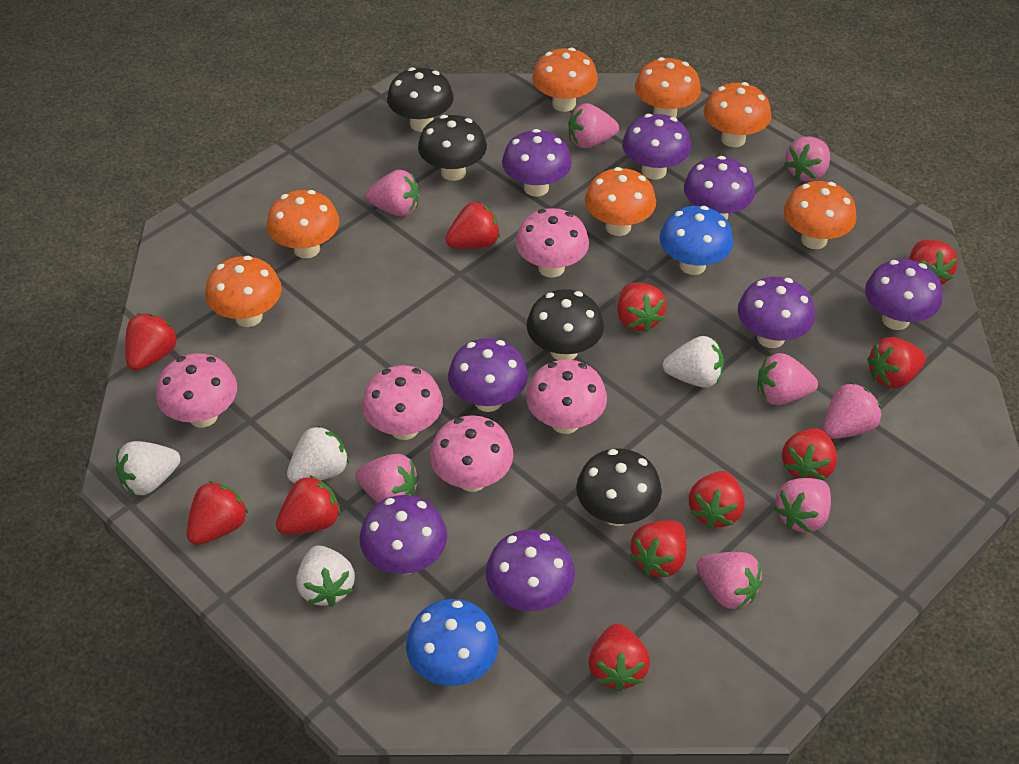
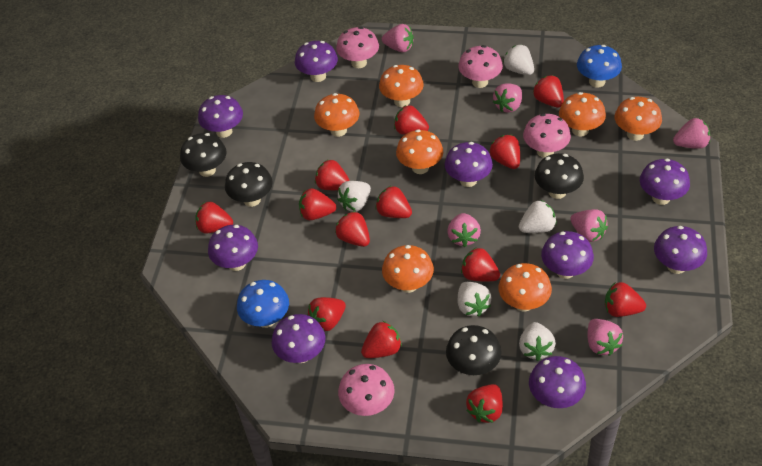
pink mushroom: [156,353,237,428] [362,365,443,440] [430,415,513,492] [516,208,589,278] [526,360,607,434] = 5 -> [336,27,379,68] [338,364,395,416] [458,45,503,88] [523,114,571,158] = 4
pink strawberry: [356,454,419,503] [366,170,419,217] [568,103,619,148] [696,552,762,610] [757,353,818,405] [774,478,831,533] [785,137,830,181] [823,382,881,439] = 8 -> [382,24,414,52] [447,213,481,247] [493,83,522,113] [570,209,608,242] [587,319,623,356] [673,118,710,149] = 6
purple mushroom: [360,495,447,574] [448,338,528,412] [486,530,575,611] [502,129,572,197] [622,114,691,180] [684,156,755,220] [738,277,815,348] [865,259,942,330] = 8 -> [198,95,243,138] [208,225,258,271] [271,314,326,363] [295,41,338,82] [445,142,493,187] [529,356,586,408] [541,231,594,279] [640,158,690,205] [654,226,707,274] = 9
red strawberry: [125,313,178,371] [187,481,248,545] [276,475,340,535] [445,202,500,249] [589,624,650,691] [617,283,666,332] [630,520,687,577] [689,471,745,528] [782,428,837,480] [867,337,926,389] [909,240,958,285] = 11 -> [196,202,233,233] [299,188,336,220] [307,297,346,331] [315,159,350,190] [335,211,370,247] [361,321,402,358] [376,186,412,218] [394,105,429,135] [461,247,500,282] [466,384,503,423] [489,135,520,169] [533,75,564,107] [605,282,646,317] = 13
white strawberry: [116,441,180,495] [287,425,349,484] [296,545,355,607] [663,336,724,388] = 4 -> [337,181,371,212] [458,282,491,316] [503,44,534,75] [519,200,557,233] [519,322,556,361] = 5

